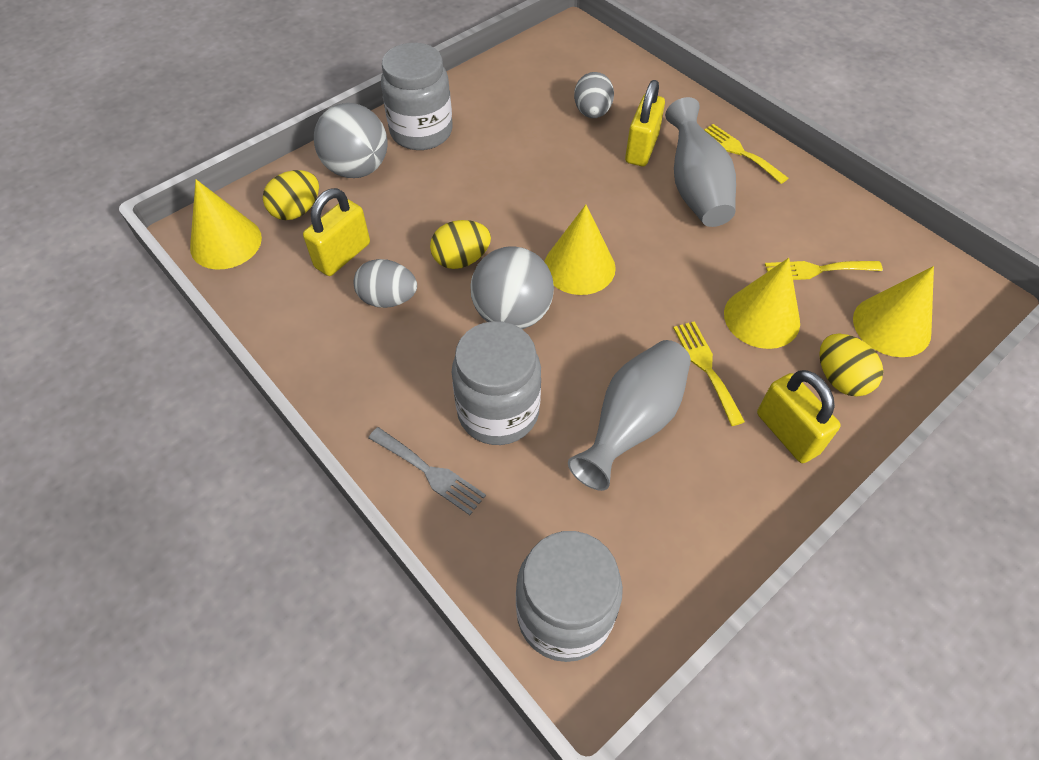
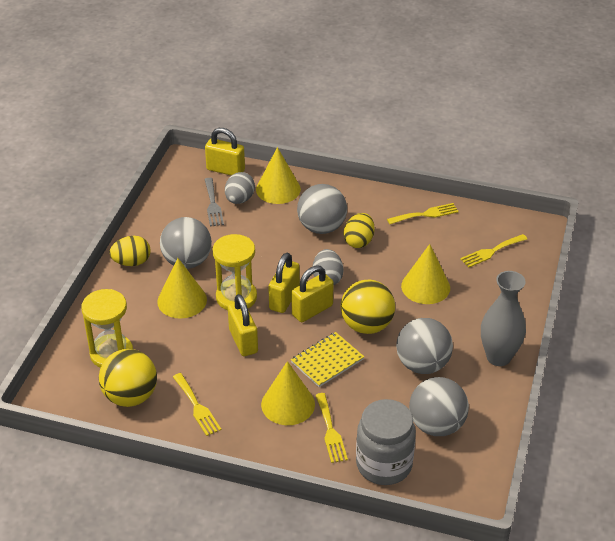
grey ball: [314,103,387,178] [471,246,554,329] = 2 -> [160,217,212,269] [297,184,347,234] [396,318,453,374] [409,377,469,436] = 4
grey jar: [381,43,452,150] [452,321,541,445] [516,531,623,662] = 3 -> [356,399,416,485] = 1
grey vase: [568,340,691,491] [665,97,736,227] = 2 -> [481,271,526,366] = 1
yellow ball: none = 0 -> [99,349,157,407] [341,280,395,334] = 2
yellow egg: [263,170,319,220] [430,220,491,269] [819,333,883,396] = 3 -> [109,236,151,266] [344,213,375,248] = 2
yellow fork: [673,321,745,426] [704,124,788,184] [765,261,883,280] = 3 -> [173,373,221,436] [316,393,348,463] [387,203,459,224] [460,234,527,268] = 4
yellow hourglass: none = 0 -> [81,289,133,368] [212,234,257,310] = 2
yellow notebook: none = 0 -> [291,332,364,387] = 1
yellow padlock: [303,188,370,276] [625,80,665,166] [757,370,841,463] = 3 -> [205,128,245,176] [228,294,258,356] [268,253,300,313] [291,265,334,322] = 4

